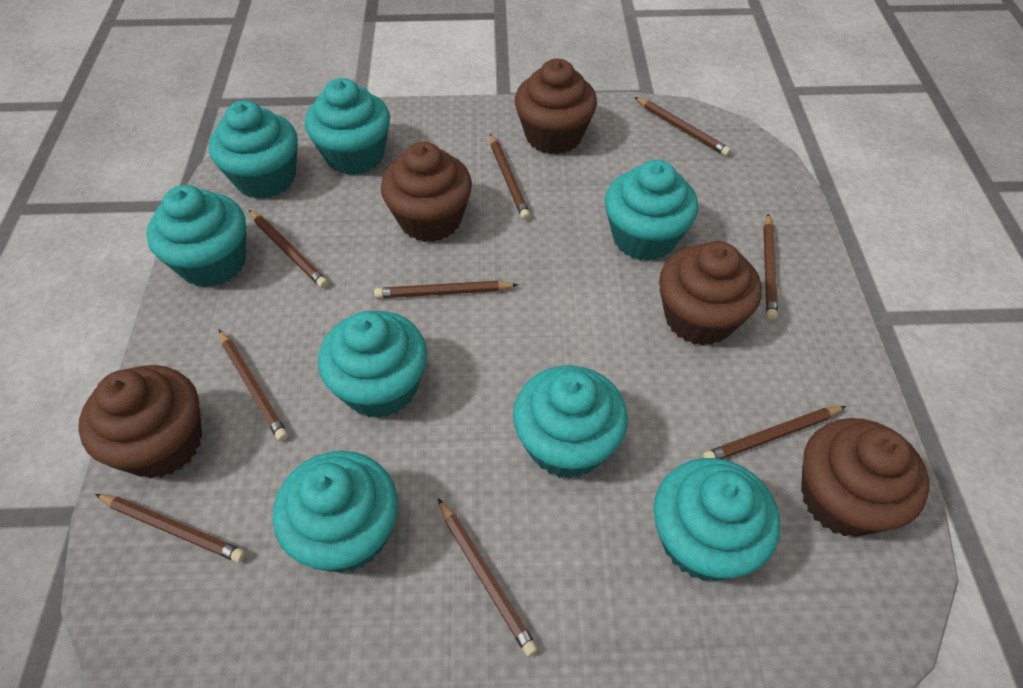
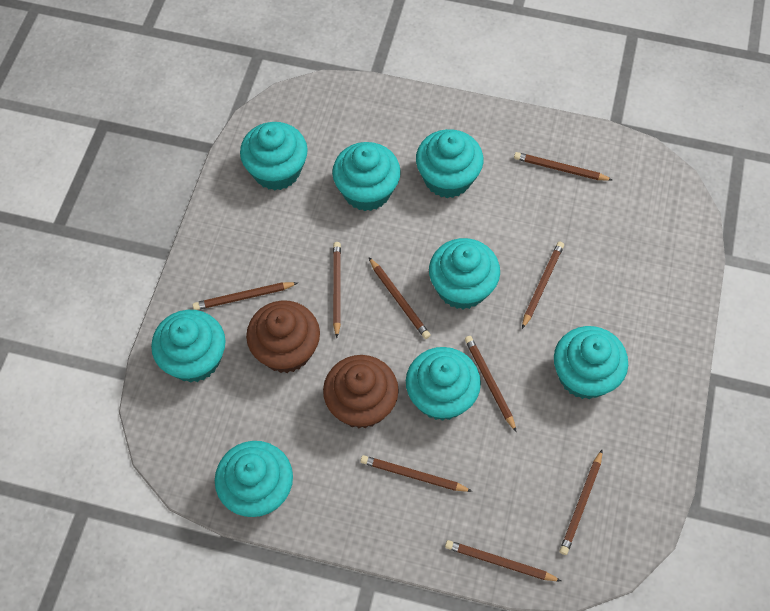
brown cupcake: [78,365,202,478] [381,142,472,242] [515,59,597,154] [659,241,762,346] [801,418,929,537] = 5 -> [246,300,320,373] [323,355,399,429] = 2

